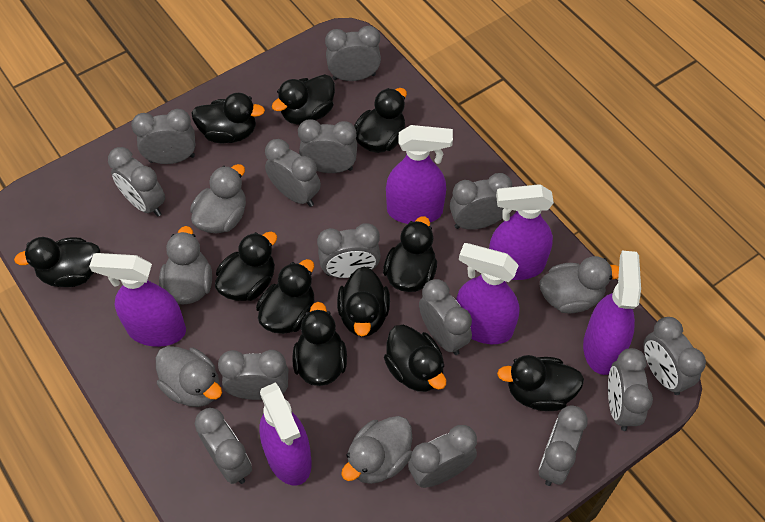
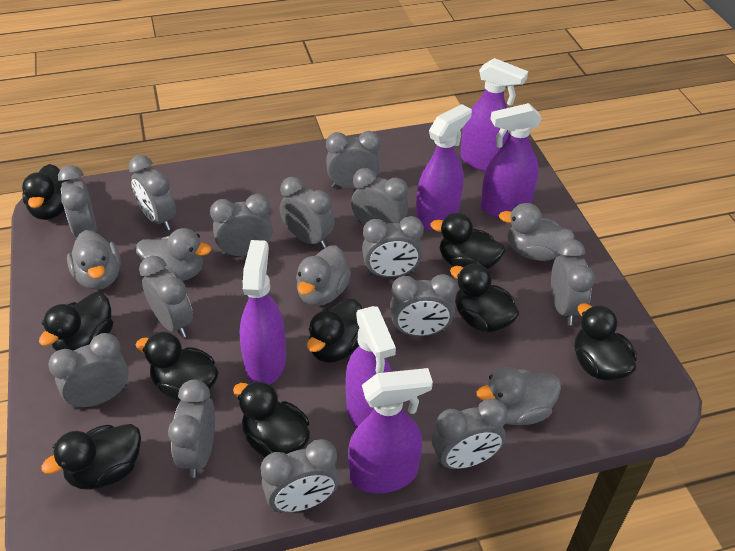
black duck: [14,237,100,287] [192,93,265,143] [215,232,277,301] [256,259,314,334] [272,74,335,125] [292,302,347,386] [337,267,390,337] [354,88,407,153] [383,216,437,292] [384,325,446,392] [497,355,584,411] = 11 -> [22,164,70,220] [39,292,113,351] [41,424,141,490] [136,332,218,401] [233,381,310,457] [307,299,362,363] [431,213,505,270] [450,264,519,332] [575,303,637,381] = 9

